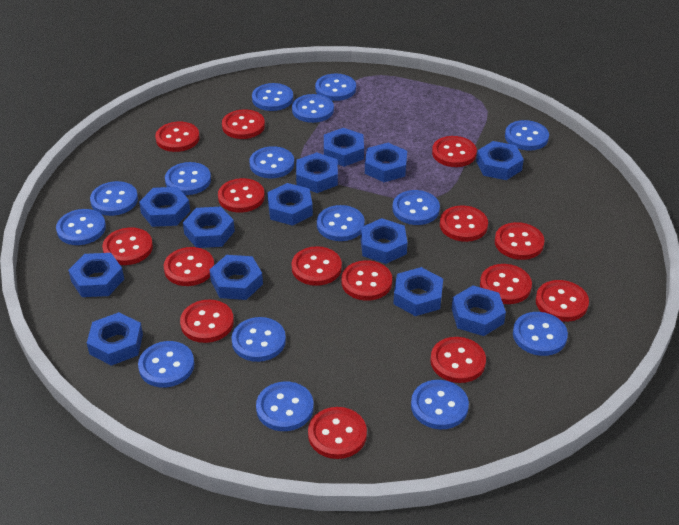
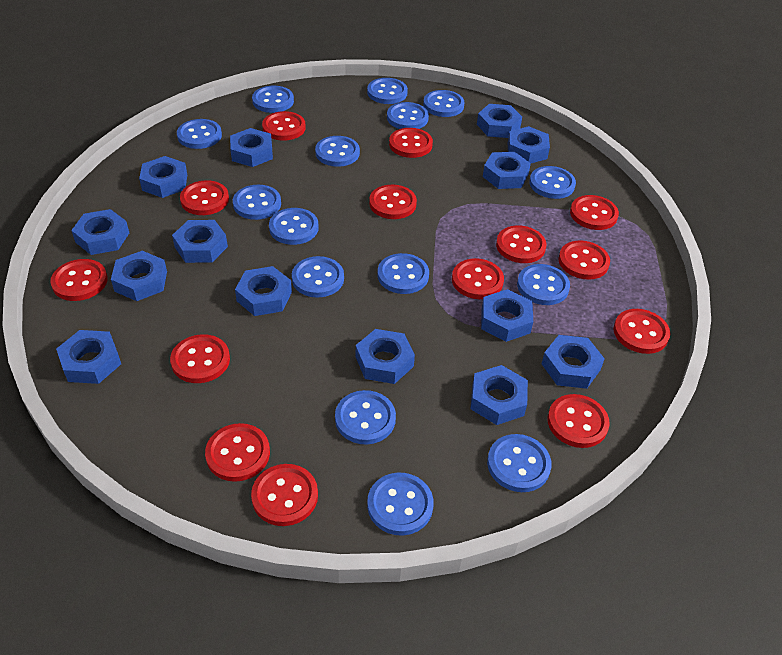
blue nut: [68,253,124,297] [87,312,143,366] [139,187,190,227] [183,207,235,248] [209,255,263,300] [267,183,313,226] [296,152,338,193] [324,128,364,167] [360,218,407,264] [365,143,407,182] [393,267,443,316] [451,286,506,336] [476,141,524,180] = 13 -> [56,330,121,384] [71,209,129,255] [111,251,167,301] [139,156,187,198] [172,220,228,263] [230,128,273,167] [235,266,292,316] [356,329,415,384] [470,365,528,425] [477,104,522,138] [481,289,533,342] [483,152,531,189] [508,126,550,163] [541,335,605,389] = 14
red button: [102,227,153,265] [155,122,200,152] [164,247,214,286] [180,300,234,343] [218,178,265,213] [222,109,265,139] [292,246,342,286] [308,407,367,459] [342,260,392,301] [430,337,486,383] [432,136,477,167] [440,205,488,242] [480,264,532,304] [495,222,545,260] [536,280,589,322] = 15 -> [50,259,108,301] [170,334,230,383] [180,180,229,215] [205,423,270,482] [251,464,318,526] [262,111,306,141] [369,185,417,219] [389,128,433,158] [452,258,504,299] [496,225,547,263] [547,394,610,448] [558,240,610,280] [570,195,619,230] [613,309,670,354] = 14

